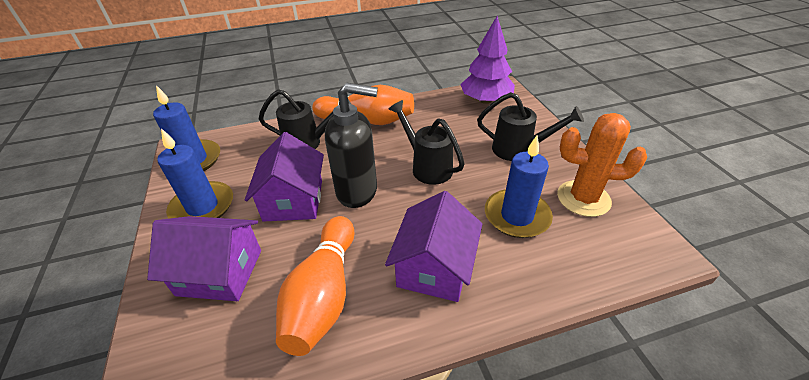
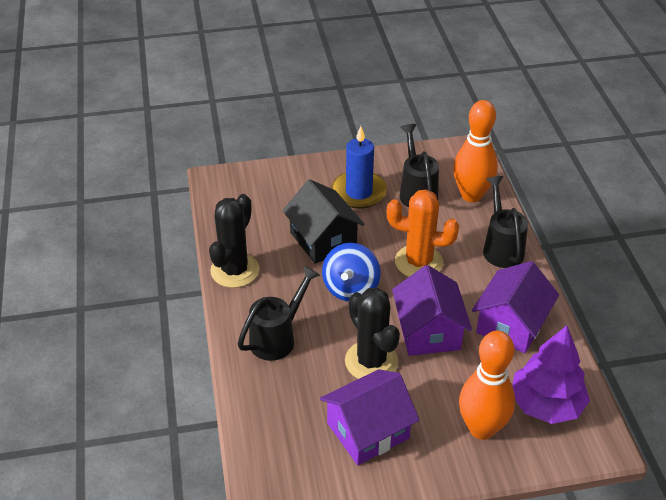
black cactus: none = 0 -> [209,194,259,288] [345,288,400,379] = 2
black house: none = 0 -> [282,179,365,264] = 1
black soap dispenser: [325,83,378,208] = 1 -> none = 0
blue candle: [153,85,220,171] [157,128,233,219] [485,136,553,238] = 3 -> [332,126,387,209] = 1
blue spinning top: none = 0 -> [322,243,381,302] = 1

